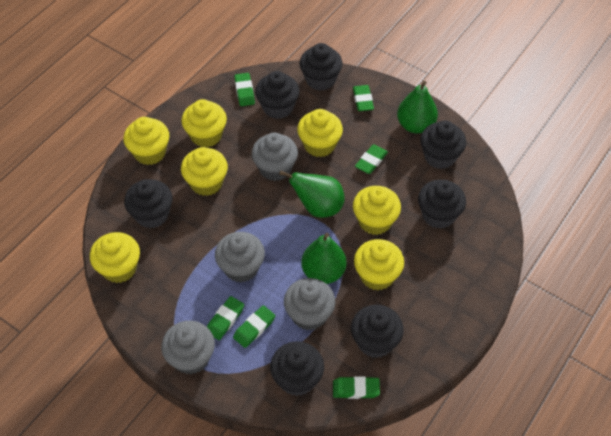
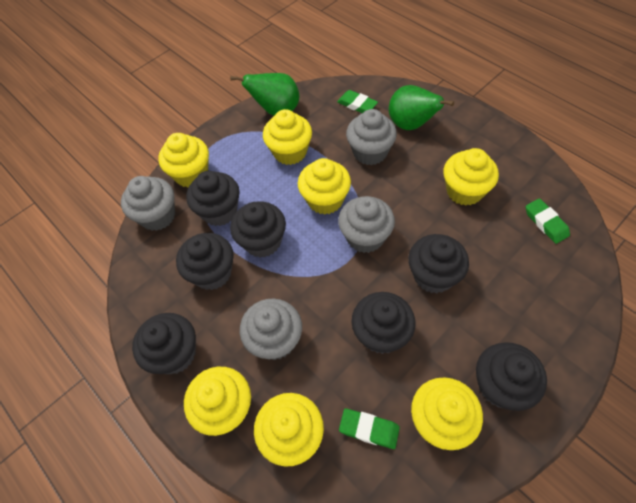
green eraser: [207,296,244,340] [233,305,275,348] [234,73,255,106] [333,376,380,399] [353,85,374,111] [355,144,388,174] = 6 -> [337,90,378,113] [339,408,400,449] [526,198,570,244] = 3
green pear: [279,170,345,218] [301,233,347,284] [397,81,438,133] = 3 -> [230,73,299,116] [389,85,454,130] = 2

